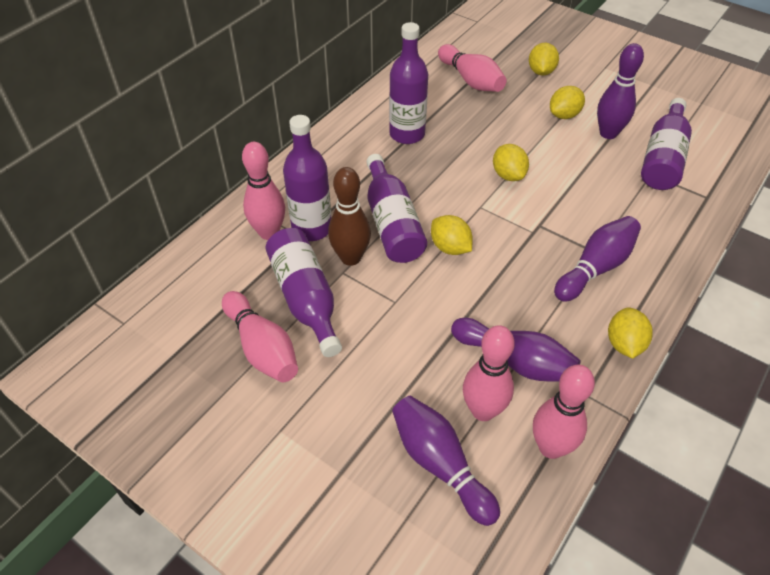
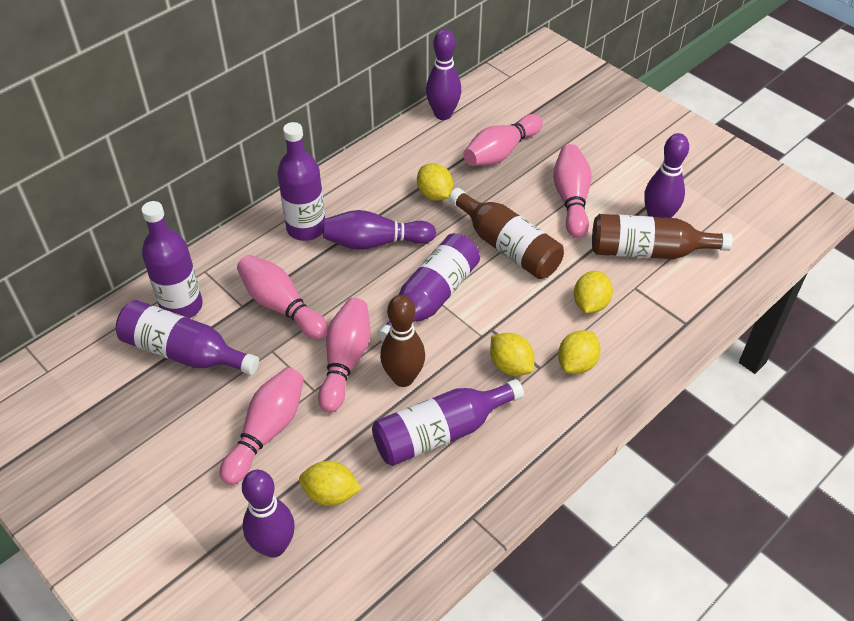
brown bottle: none = 0 -> [449,188,564,279] [592,214,733,259] = 2

